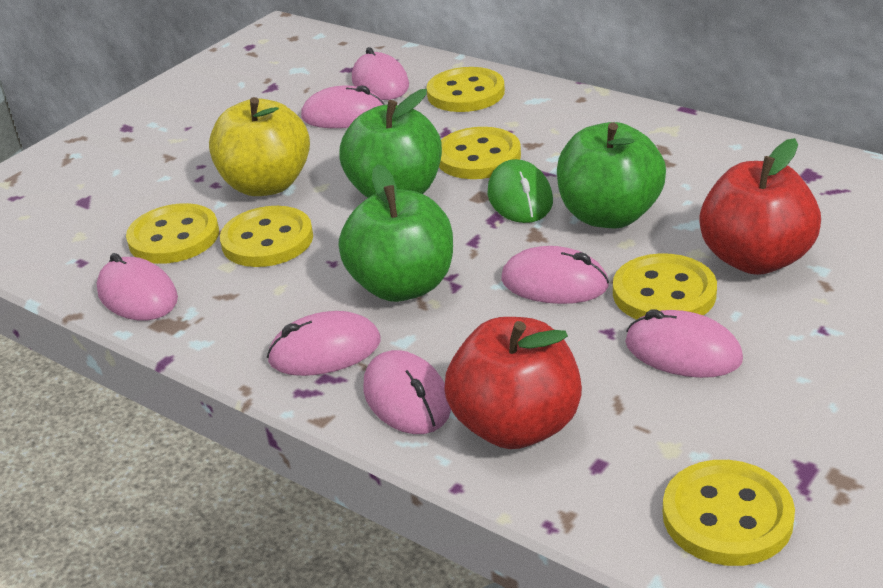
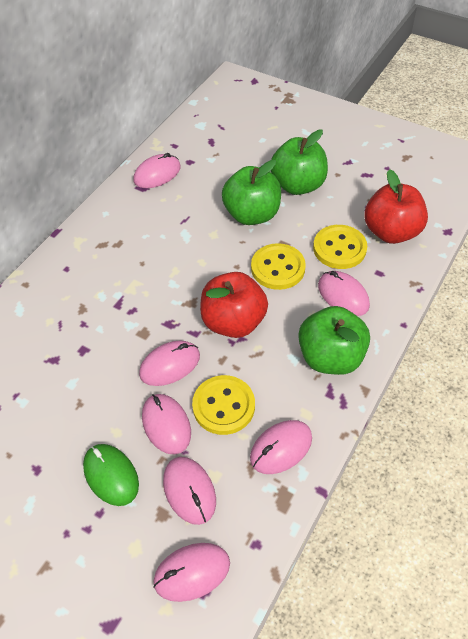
yellow apple: [209,97,310,196] = 1 -> none = 0
yellow button: [126,203,219,264] [220,206,313,267] [426,67,505,112] [439,127,521,179] [613,253,717,320] [663,460,795,566] = 6 -> [192,375,255,435] [251,243,306,290] [313,225,367,269] = 3

